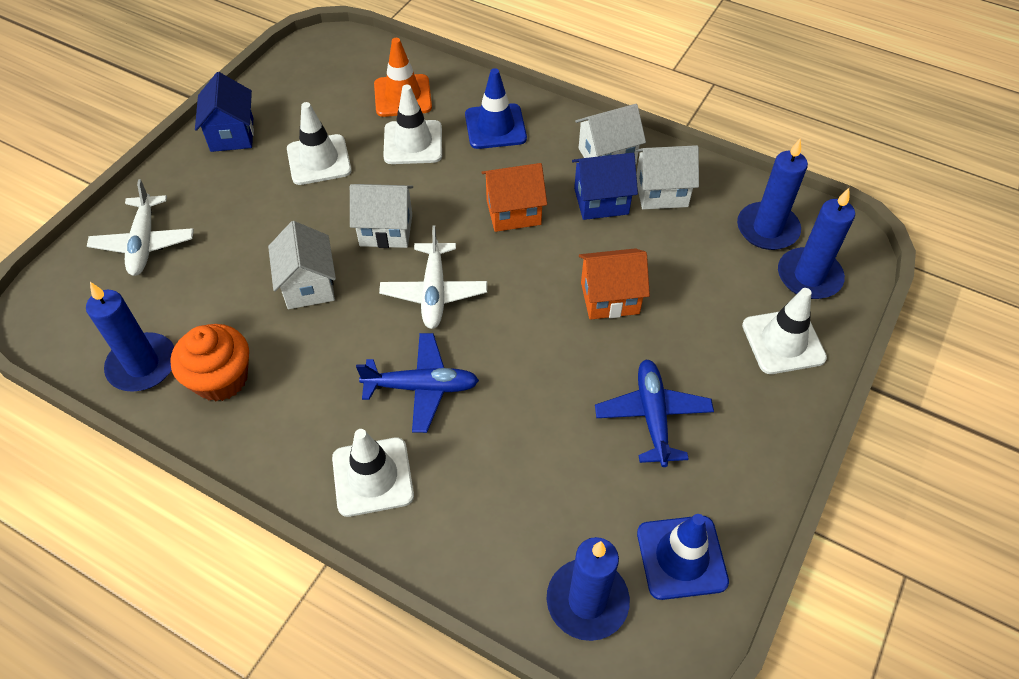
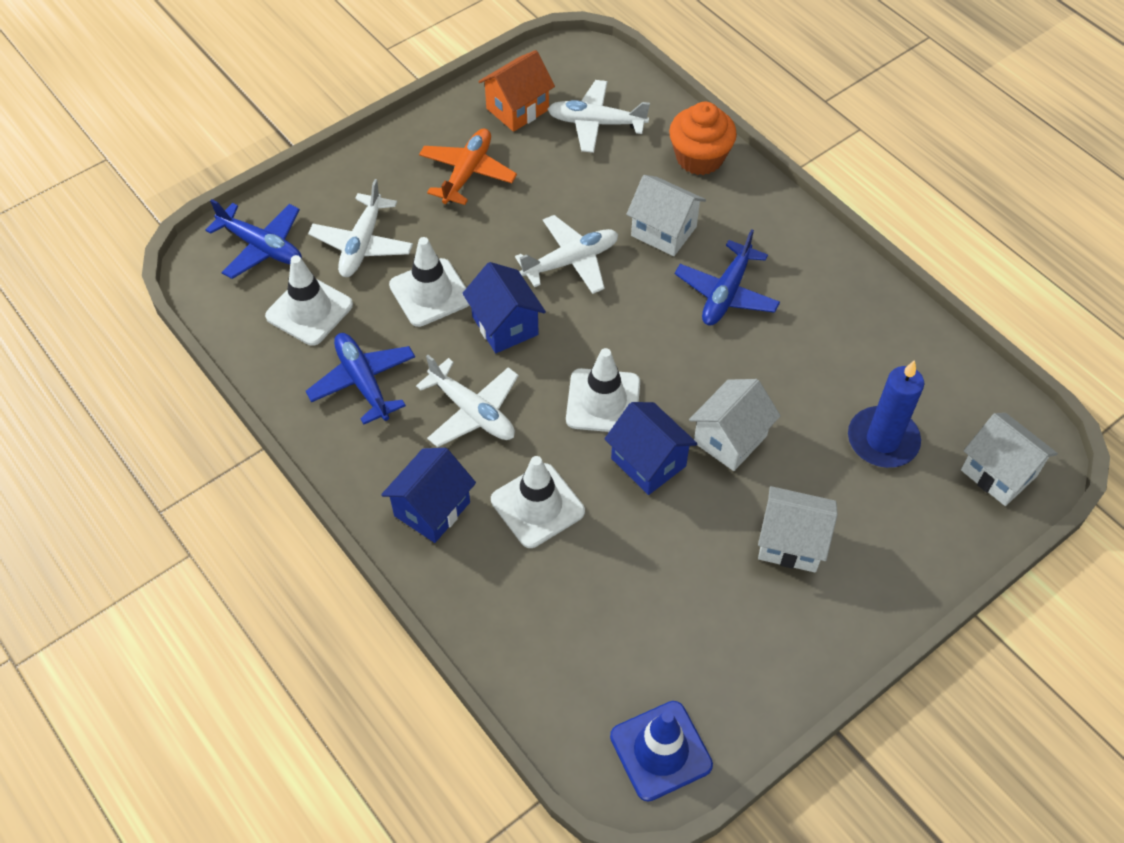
blue candle: [86,282,174,391] [547,537,630,641] [737,138,808,250] [778,188,855,299] = 4 -> [848,360,924,468] = 1
blue house: [195,72,254,152] [572,153,638,220] = 2 -> [381,448,476,543] [462,262,546,353] [605,402,698,495] = 3
blue plane: [356,333,479,433] [595,360,714,467] = 2 -> [205,199,302,279] [306,333,415,425] [675,229,780,325] = 3
blue traffic cone: [465,68,527,149] [637,514,729,600] = 2 -> [610,701,713,802] = 1
orange house: [481,163,547,232] [579,248,650,320] = 2 -> [478,50,555,132] = 1
orange plane: none = 0 -> [419,129,517,205] = 1
orange traffic cone: [374,38,432,117] = 1 -> none = 0
white plane: [87,179,194,276] [379,226,487,329] = 2 -> [308,179,413,277] [416,355,519,447] [515,215,618,294] [547,80,650,153] = 4

